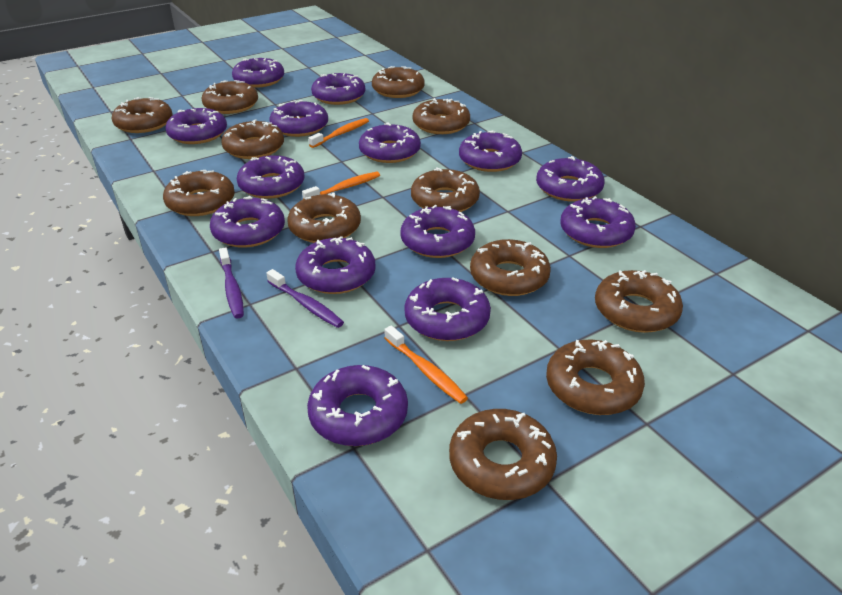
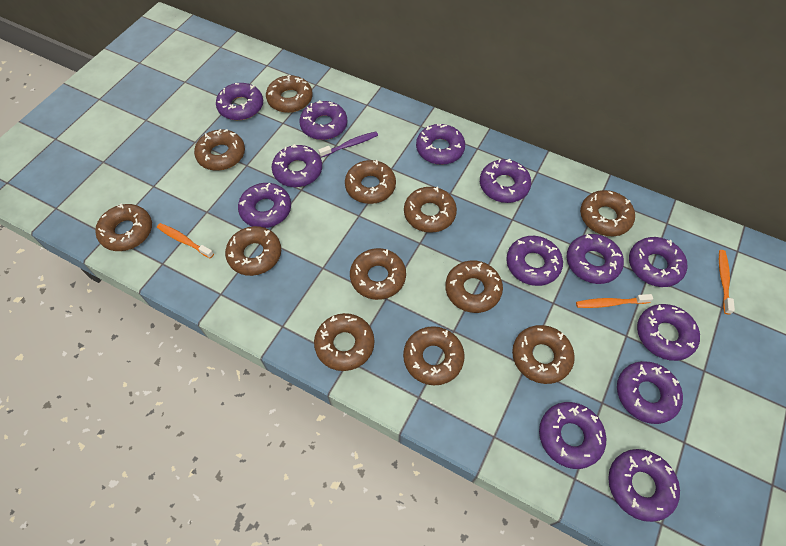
purple donut: [165,108,227,144] [210,196,285,248] [232,58,284,88] [237,155,304,199] [269,100,328,137] [295,236,376,294] [307,365,408,446] [311,73,365,105] [359,122,421,163] [400,205,475,258] [404,277,491,341] [459,130,522,172] [536,156,605,202] [560,196,636,248] = 14 -> [216,83,263,120] [238,183,291,228] [272,144,322,187] [299,100,347,140] [416,124,465,165] [480,159,531,203] [506,236,563,286] [539,402,606,469] [566,234,624,284] [608,449,680,522] [617,361,683,424] [629,237,688,287] [637,304,700,361] = 13
purple toothbrush: [219,247,244,318] [266,269,344,328] = 2 -> [318,132,378,158] = 1

